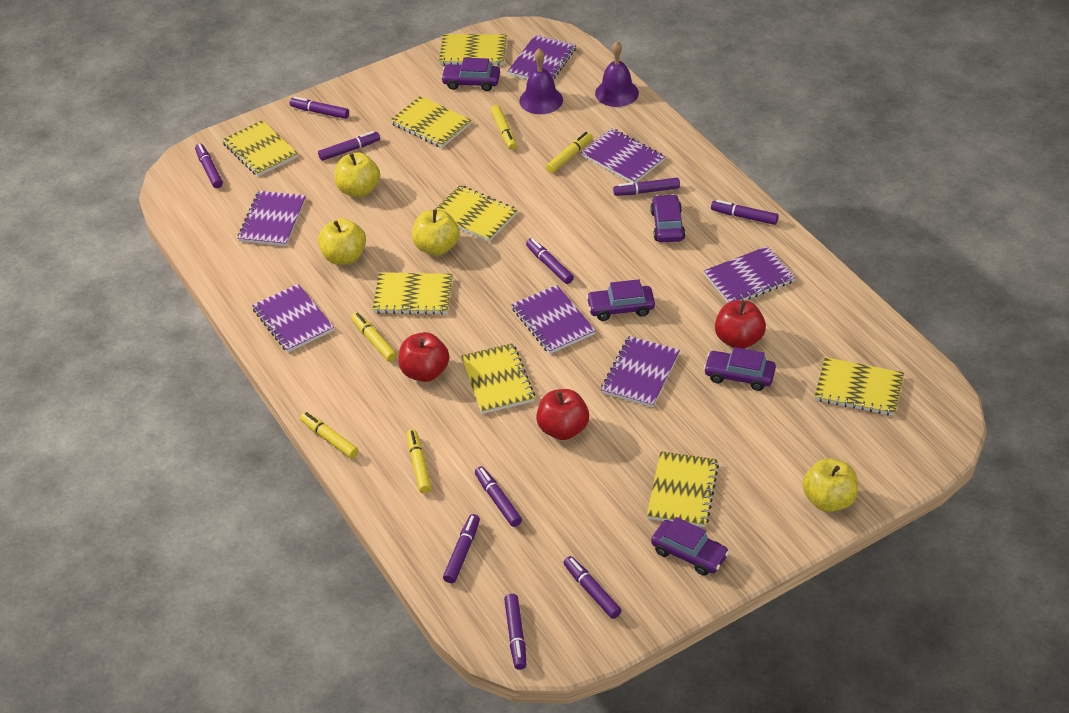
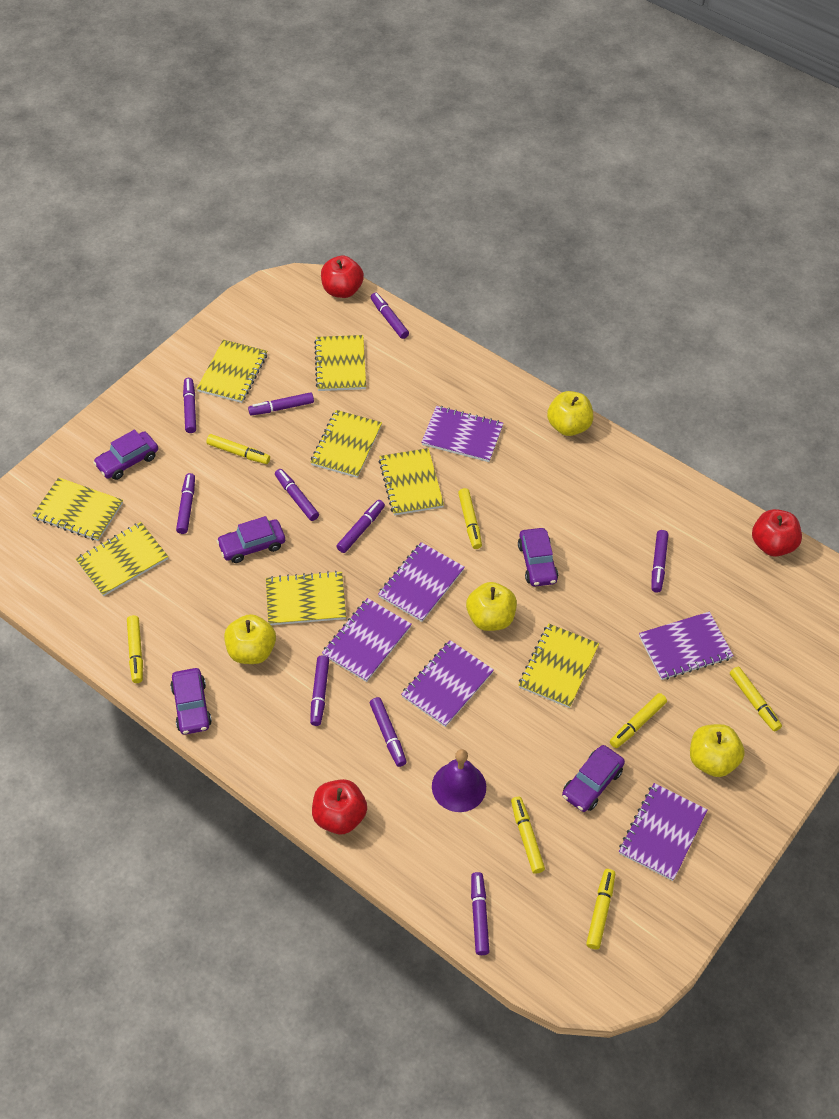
purple bell: [519,49,563,114] [595,41,639,107] = 2 -> [432,749,486,812] = 1
purple notebook: [238,191,306,246] [252,284,334,352] [508,35,576,79] [511,285,596,354] [581,128,665,183] [601,336,680,407] [704,246,795,303] = 7 -> [322,598,412,682] [378,542,465,622] [401,640,494,727] [421,406,504,462] [619,783,708,881] [639,612,734,680] = 6
yellow marker: [300,412,358,458] [351,312,397,362] [407,429,432,493] [490,105,517,150] [546,132,593,173] = 5 -> [127,615,143,683] [207,434,270,464] [458,488,482,549] [511,797,545,874] [586,869,615,949] [610,693,667,748] [730,667,782,732] = 7

